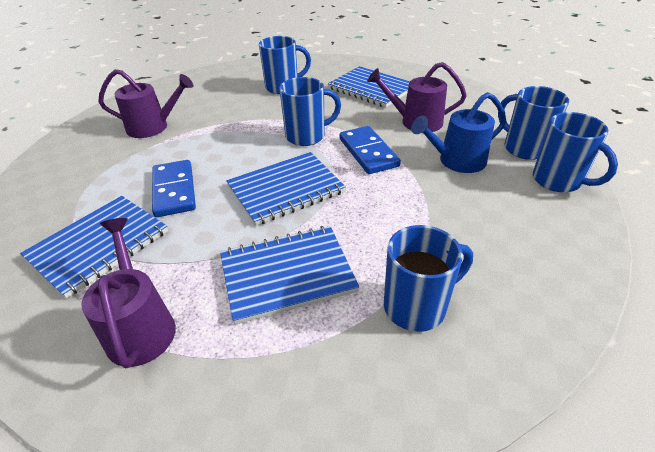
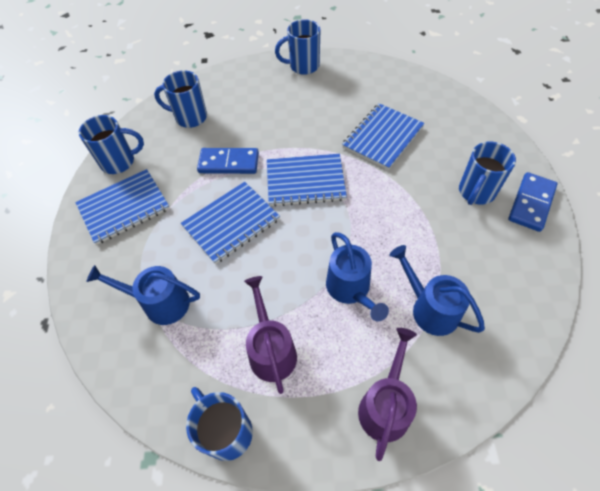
blue watering can: [411,92,506,173] = 1 -> [86,265,200,325] [326,232,389,321] [390,245,485,336] = 3
purple watering can: [81,218,176,368] [98,69,193,138] [367,62,467,133] = 3 -> [244,276,297,394] [358,328,417,461] = 2

